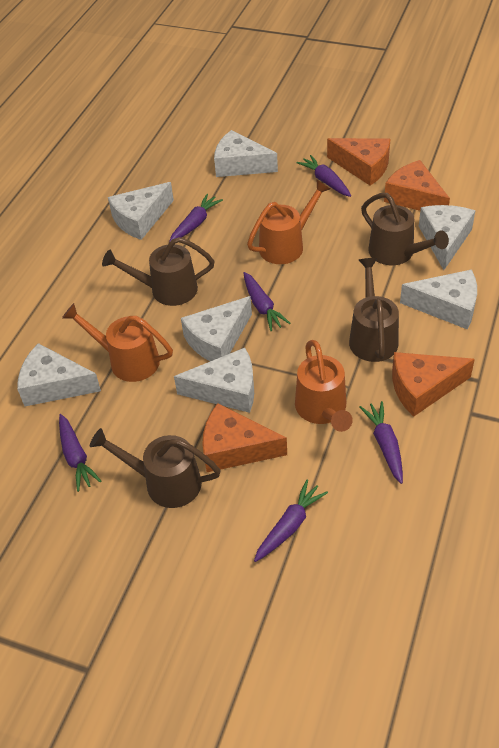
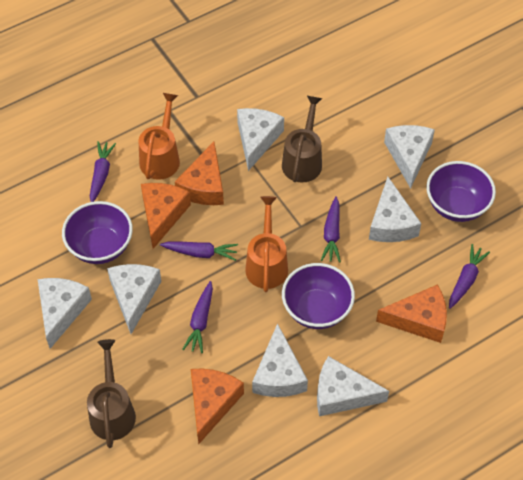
brown watering can: [90,428,221,508] [102,237,214,306] [349,258,399,362] [361,193,449,265] = 4 -> [87,339,136,448] [282,96,322,182] = 2
orange watering can: [62,303,173,382] [247,180,330,264] [295,340,353,432] = 3 -> [138,93,180,180] [245,196,288,292] = 2
purple bowl: none = 0 -> [62,201,133,264] [282,263,355,329] [426,161,496,222] = 3
purple carrot: [59,414,102,492] [169,194,223,243] [243,272,290,331] [254,480,328,562] [296,155,351,197] [360,401,403,484] = 6 -> [90,141,116,202] [160,241,238,261] [182,281,213,353] [321,196,341,263] [449,244,490,309] = 5

